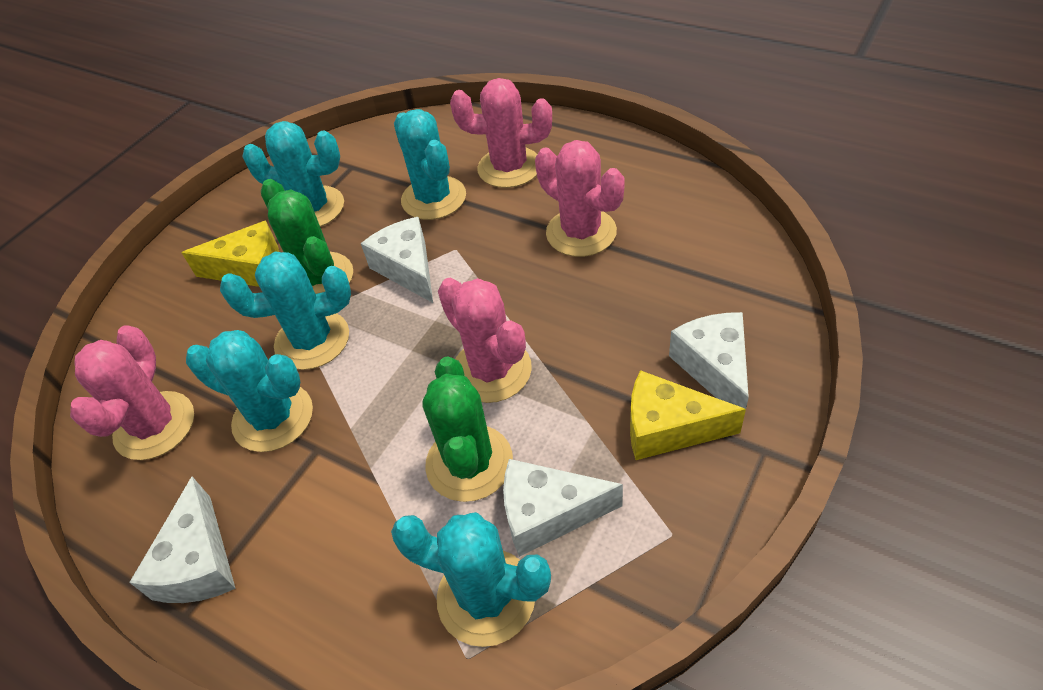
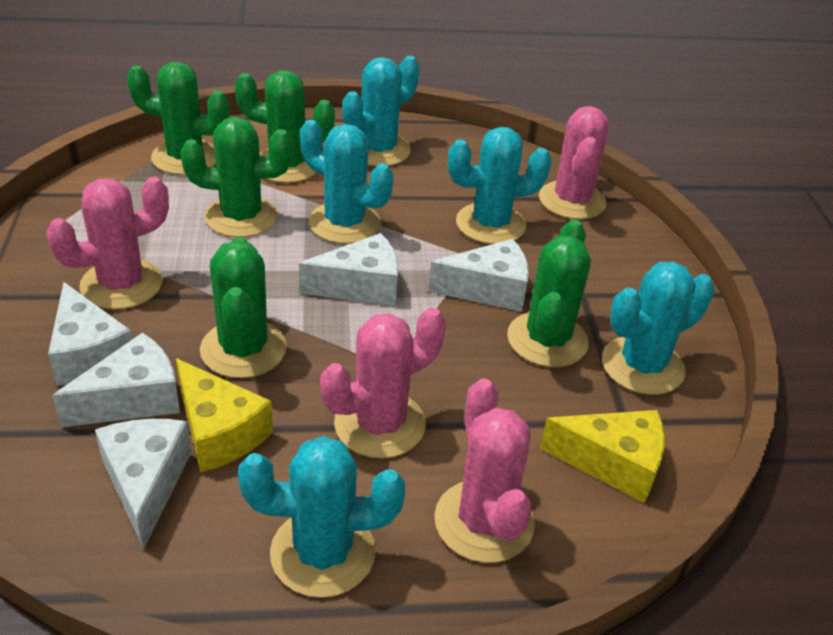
green cactus: [261,179,353,294] [422,356,513,502] = 2 -> [127,62,230,175] [180,117,293,237] [200,237,287,378] [235,70,335,183] [507,219,591,367] = 5
white cheese: [129,477,236,603] [361,217,433,303] [503,459,623,557] [669,312,749,409] = 4 -> [48,282,132,386] [52,332,180,427] [95,419,191,550] [299,233,398,306] [428,239,529,311] = 5

